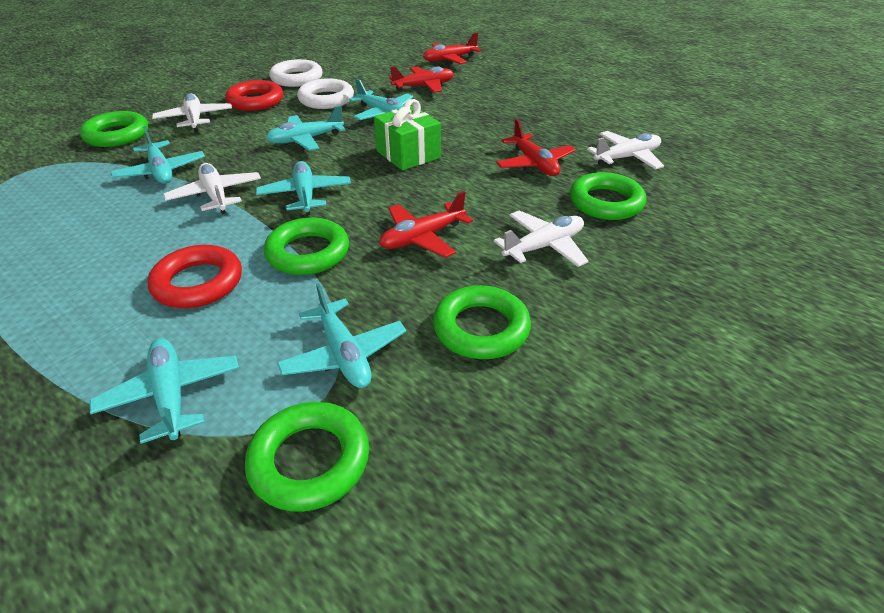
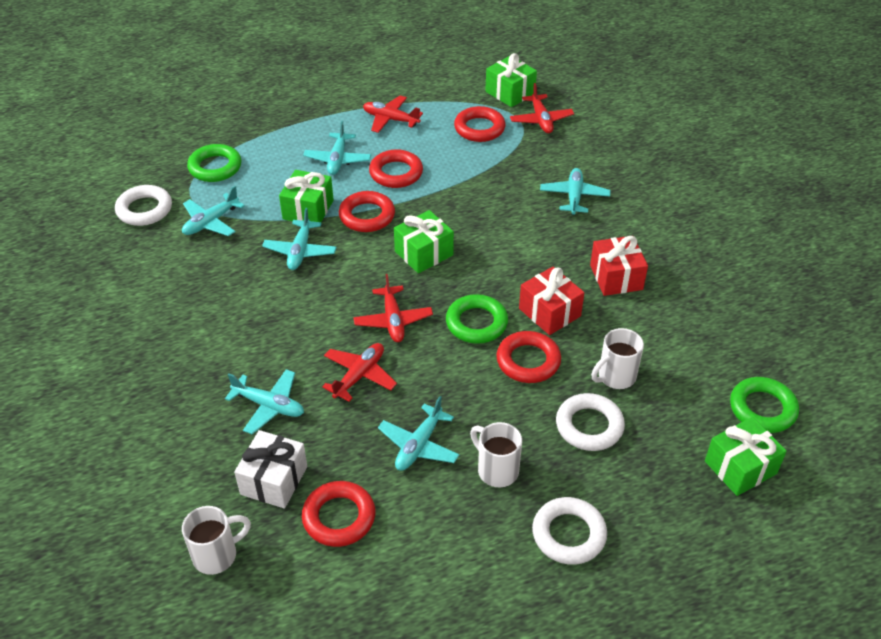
green gift: [374,99,441,170] = 1 -> [279,170,334,222] [394,210,454,273] [485,53,537,107] [705,417,787,496] = 4
green ring: [80,111,148,147] [245,402,369,512] [264,217,349,275] [433,285,531,359] [570,172,646,220] = 5 -> [187,144,242,182] [446,294,508,344] [730,377,799,433] = 3
red gift: none = 0 -> [519,267,584,335] [590,236,648,296] = 2
red ring: [147,245,242,308] [225,80,283,111] = 2 -> [302,481,376,547] [339,191,395,232] [369,149,423,188] [454,106,506,142] [496,331,561,383] = 5
white gift: none = 0 -> [234,430,307,509] = 1
white mug: none = 0 -> [182,506,251,575] [470,422,522,487] [591,328,644,389] = 3
white plane: [152,94,232,132] [163,163,261,214] [494,210,589,267] [587,131,664,170] = 4 -> none = 0
white ring: [269,59,323,87] [297,78,354,109] = 2 -> [115,185,172,226] [532,497,607,565] [556,393,625,451] = 3

